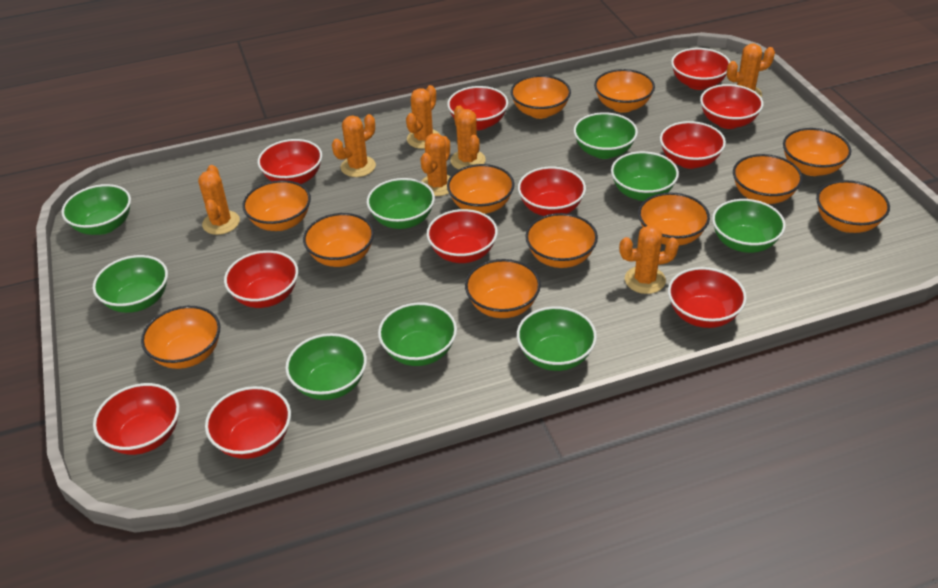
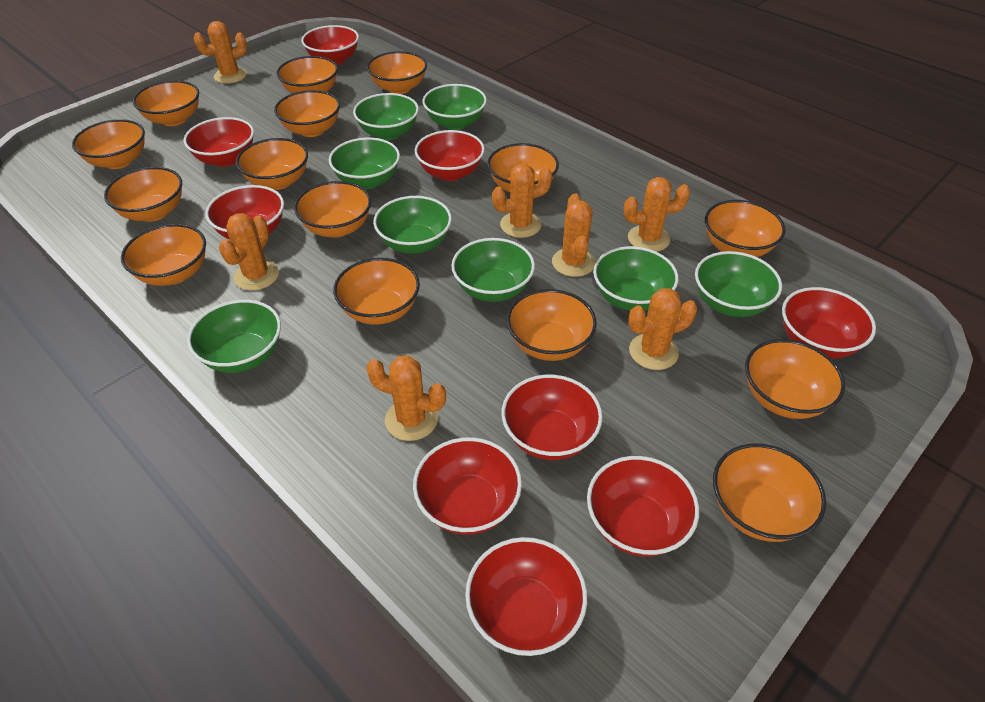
green bowl: [61,184,131,235] [93,255,168,313] [285,333,367,400] [367,178,435,229] [378,302,457,366] [517,306,597,371] [574,112,638,159] [611,151,679,201] [712,199,786,253] = 9 -> [187,300,281,373] [329,137,400,189] [353,93,419,140] [373,196,452,254] [423,84,487,130] [451,238,535,302] [593,246,679,311] [695,251,782,317] = 8
orange bowl: [141,306,220,369] [242,180,311,231] [303,213,374,267] [447,164,514,214] [465,259,541,318] [511,75,571,119] [525,213,598,268] [594,69,655,113] [638,192,710,246] [733,154,803,204] [783,128,851,176] [816,180,890,233] = 12 -> [72,119,145,169] [104,167,182,222] [121,224,206,286] [133,80,199,126] [236,138,308,190] [274,90,340,137] [277,56,338,93] [294,181,371,237] [333,258,420,325] [367,51,427,94] [487,143,559,192] [507,289,597,361] [705,200,786,257] [713,444,826,542] [745,339,845,419] = 15
red bowl: [93,383,179,455] [205,386,291,459] [224,250,298,308] [258,139,322,184] [427,209,498,263] [447,86,508,130] [518,167,586,216] [660,121,726,169] [668,267,747,328] [671,48,730,90] [700,84,763,129] = 11 -> [184,117,254,167] [205,185,284,239] [301,25,359,65] [413,437,522,535] [415,130,485,181] [465,537,587,656] [502,375,603,460] [587,456,699,557] [782,287,876,359] = 9

